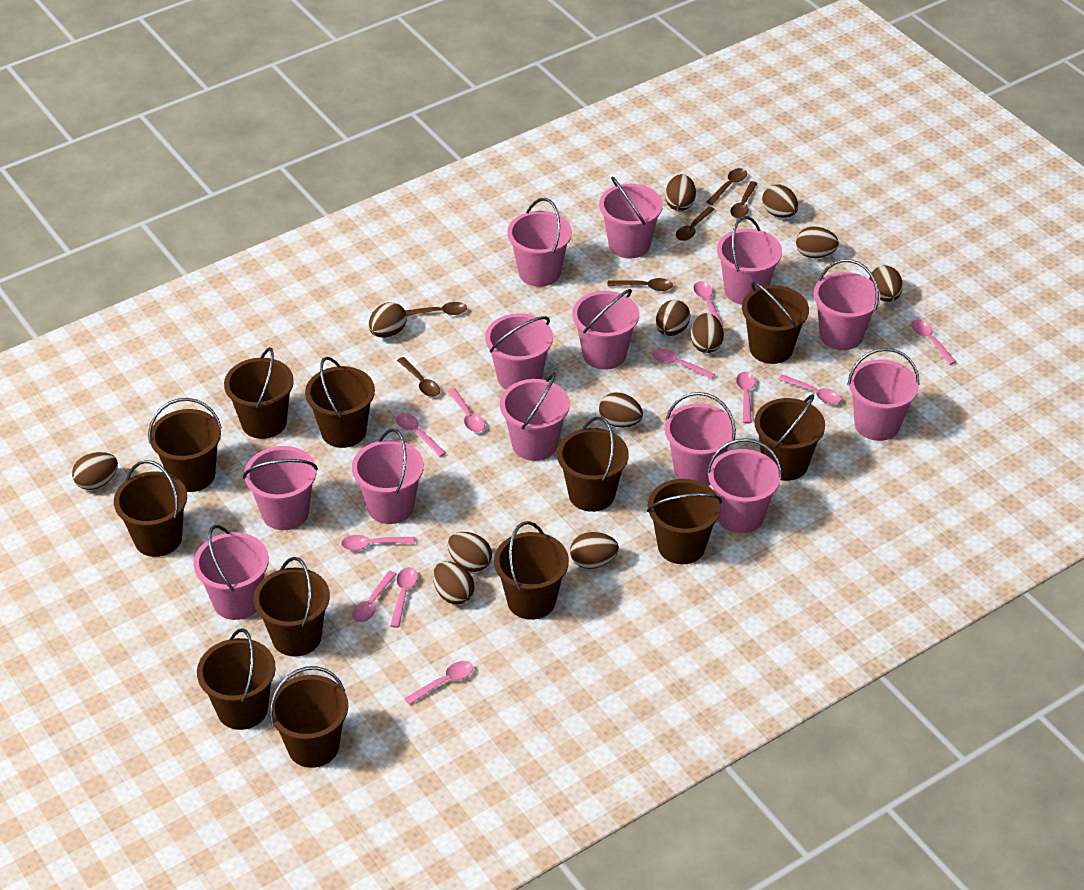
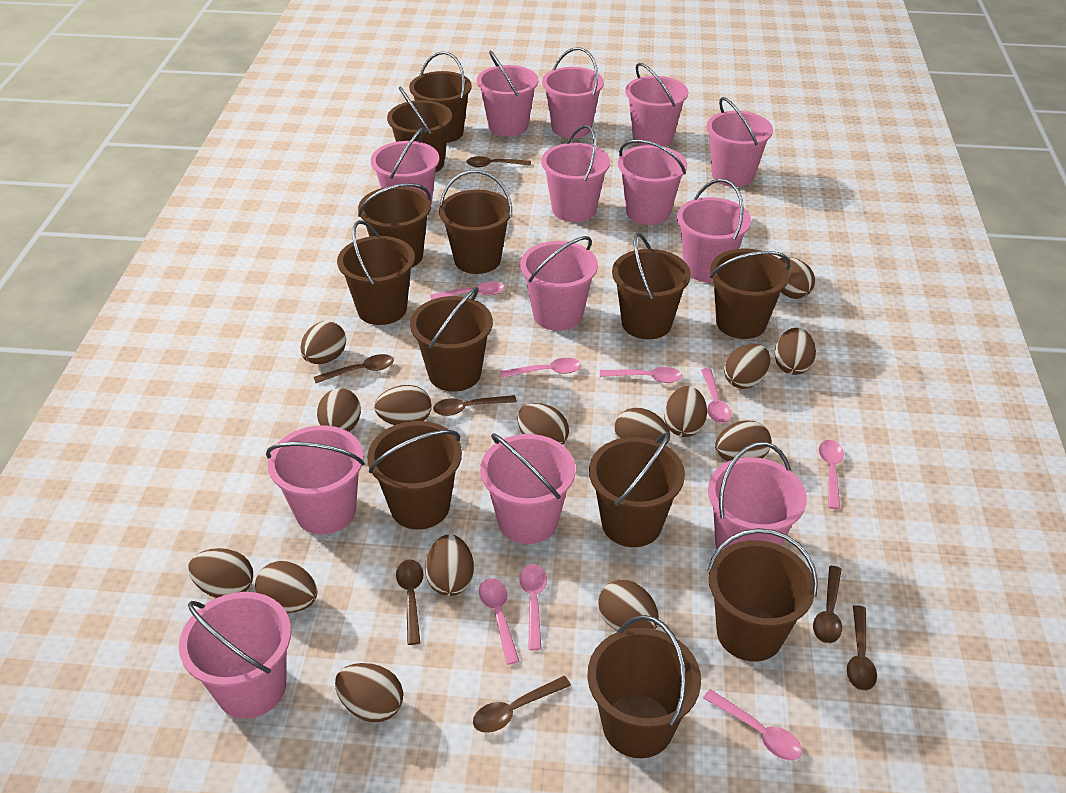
brown egg: [72,452,118,490] [369,302,407,338] [433,561,475,604] [448,532,492,572] [570,532,619,569] [599,393,643,427] [656,300,690,336] [665,174,696,211] [691,313,724,353] [762,185,798,218] [796,227,839,258] [869,266,903,302] = 12 -> [188,548,253,598] [255,561,317,613] [300,321,346,364] [317,388,361,432] [335,663,403,722] [374,385,431,425] [425,534,474,596] [517,403,569,445] [599,580,659,631] [615,408,670,445] [664,386,707,437] [715,420,772,461] [724,344,770,389] [775,328,816,375] [779,257,815,299] = 15
brown spoon: [397,357,440,397] [405,302,467,316] [607,278,673,291] [676,206,715,241] [706,168,747,205] [730,181,758,218] = 6 -> [314,354,394,383] [396,560,423,645] [433,395,517,416] [466,156,531,167] [473,676,571,733] [813,566,842,643] [847,605,877,691] = 7
pink spoon: [341,535,415,551] [352,571,396,623] [390,567,418,628] [396,413,446,457] [404,661,473,705] [448,388,485,432] [652,349,715,379] [693,281,723,327] [736,372,755,424] [778,375,842,404] [911,319,956,365] = 11 -> [430,281,505,300] [479,578,519,665] [500,358,581,378] [519,564,547,651] [600,367,682,383] [701,368,732,423] [703,689,802,760] [819,440,844,509] = 8

